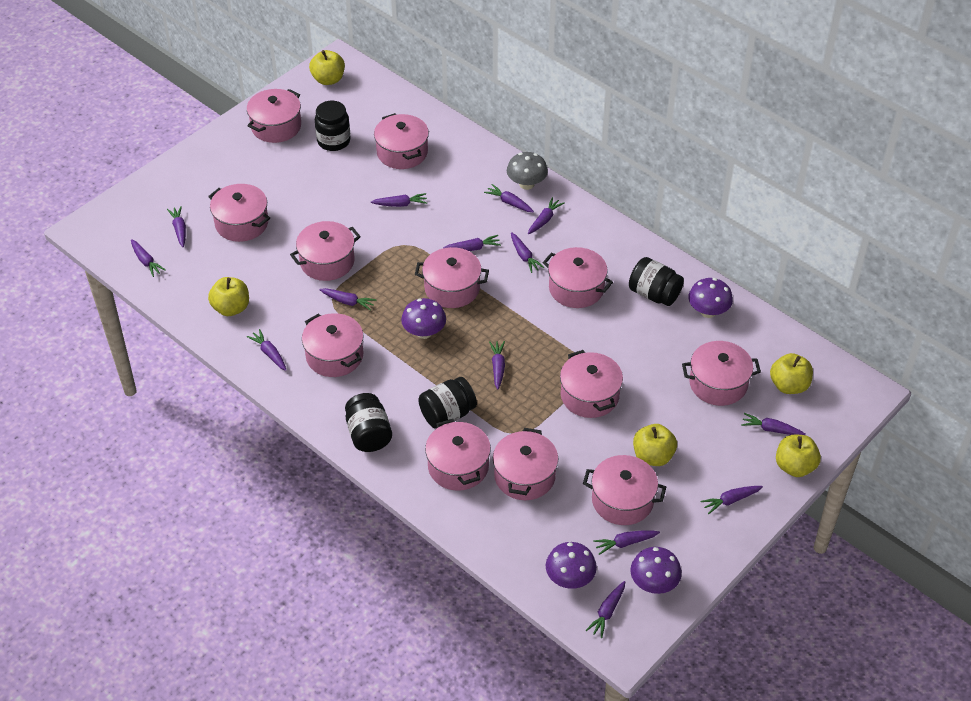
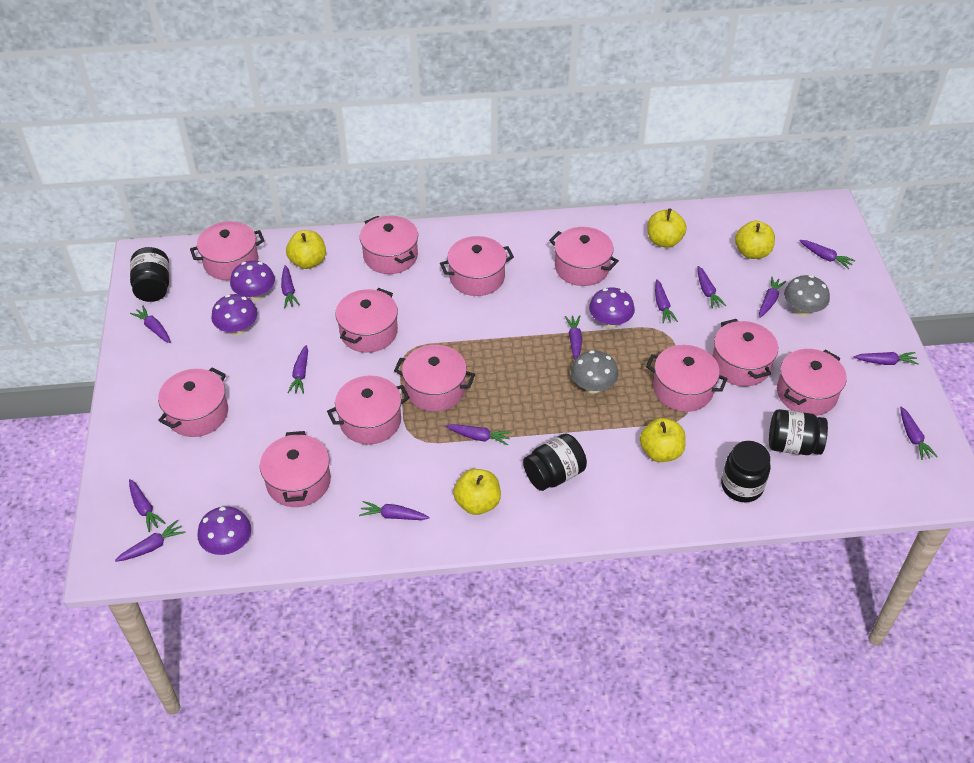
grey mushroom: [507,152,548,190] = 1 -> [571,350,619,394] [784,275,830,316] = 2

